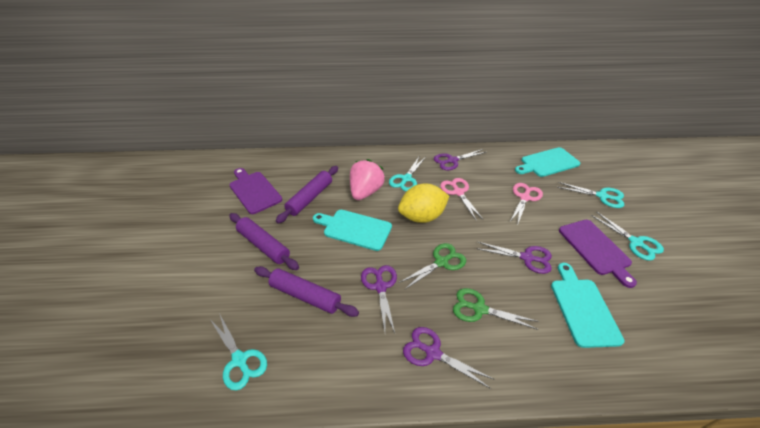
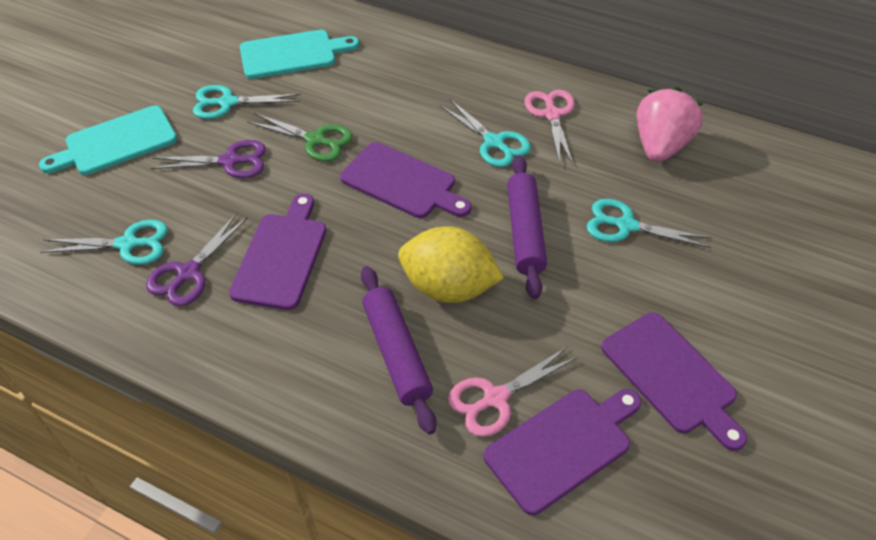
green scissors: [399,243,466,290] [453,288,539,330] = 2 -> [247,113,353,161] = 1
purple cutting board: [229,168,282,214] [559,220,637,288] = 2 -> [229,193,326,310] [340,142,472,218] [483,389,641,515] [601,312,747,451] = 4
purple rolling pin: [229,213,299,270] [254,266,359,317] [276,166,338,224] = 3 -> [361,266,437,435] [507,156,547,299] = 2
purple scissors: [361,265,397,333] [403,327,495,389] [434,149,486,170] [476,242,552,274] = 4 -> [146,213,248,306] [151,140,266,178] = 2
turquoise cutting board: [313,210,392,251] [515,147,580,177] [551,263,625,348] = 3 -> [39,106,177,175] [240,30,359,79] = 2

